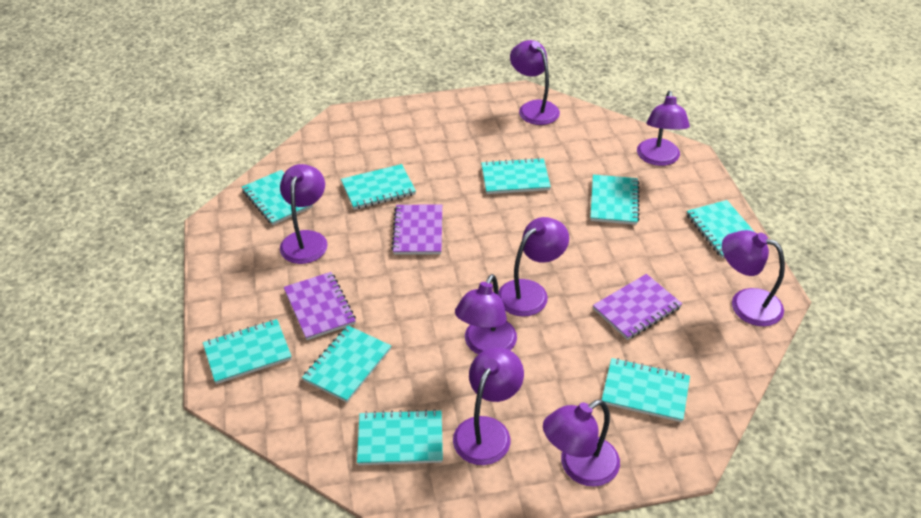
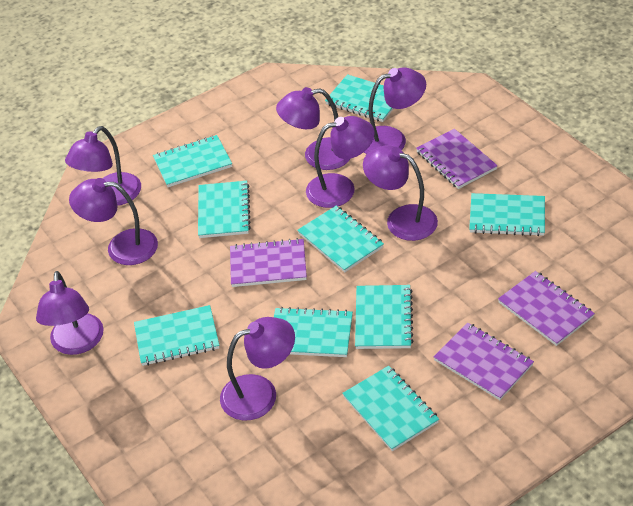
purple notebook: [284,272,356,340] [391,204,442,255] [593,274,682,340] = 3 -> [230,238,307,287] [416,129,498,189] [434,322,534,400] [498,271,595,346] = 4

